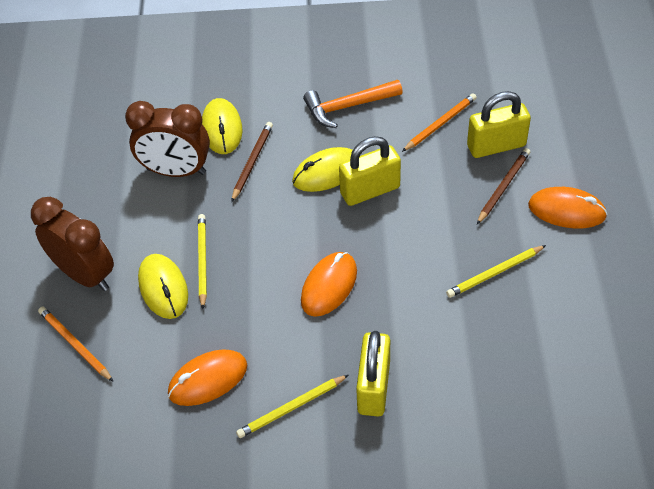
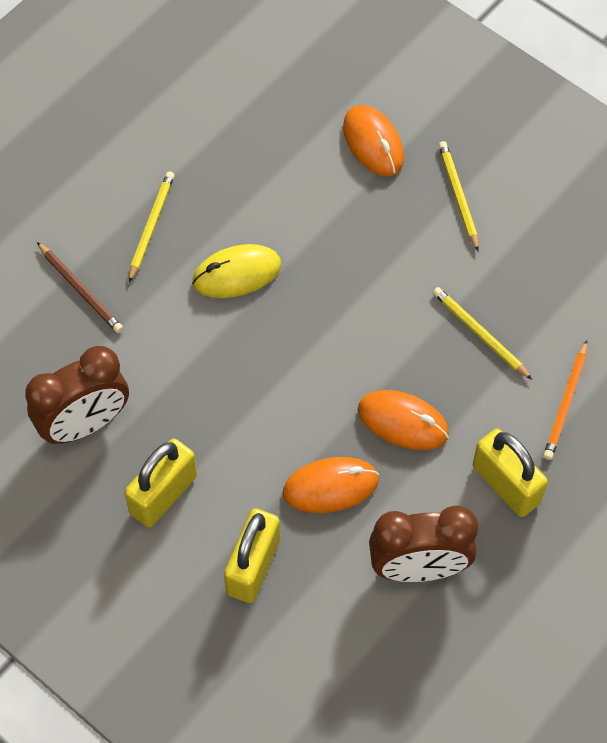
brown pencil: [231,122,273,202] [477,148,530,224] = 2 -> [37,242,123,333] = 1
orange hammer: [303,80,403,128] = 1 -> none = 0
orange pencil: [38,307,114,382] [402,93,477,152] = 2 -> [543,340,587,460] = 1
yellow mouse: [138,254,188,319] [202,98,243,154] [292,147,353,192] = 3 -> [192,244,281,298] = 1

